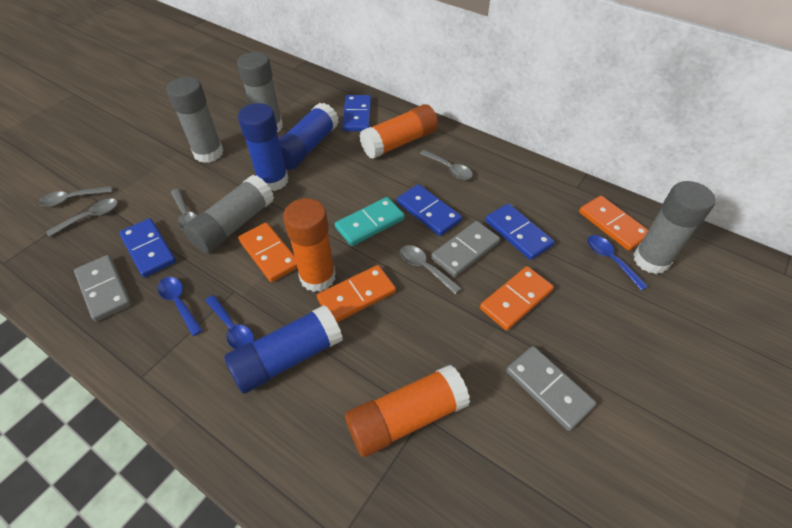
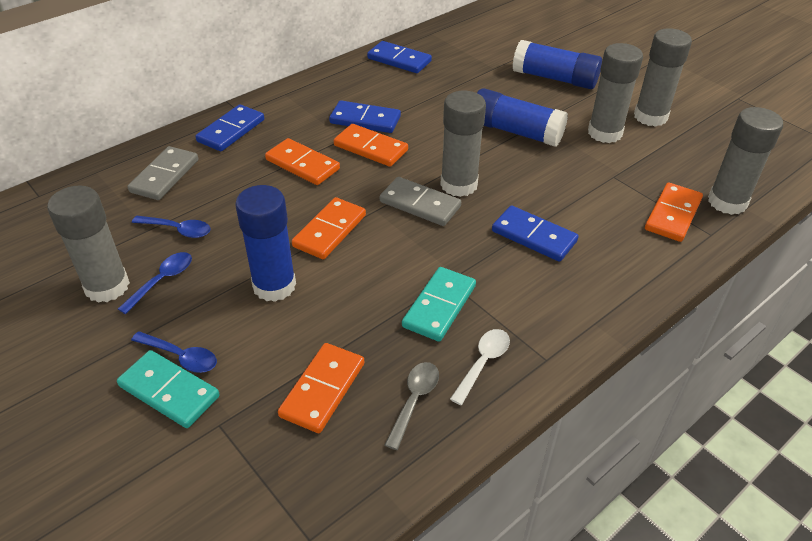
grey domino: [74,255,131,322] [431,221,500,277] [506,346,596,431] = 3 -> [128,146,199,200] [380,177,461,226] = 2
grey glue stick: [167,77,224,163] [183,175,274,254] [237,52,283,132] [633,181,715,274] = 4 -> [47,185,130,303] [440,91,486,197] [588,43,643,143] [634,28,692,127] [708,107,783,215] = 5
grey spoon: [38,186,112,207] [46,199,118,237] [171,189,197,230] [400,245,462,294] [420,150,473,180] = 5 -> [385,362,439,450] = 1
orange domino: [238,223,297,282] [317,265,396,322] [480,266,554,331] [579,196,648,251] = 4 -> [265,138,340,185] [278,343,364,433] [292,197,366,259] [334,124,408,167] [645,183,703,242] = 5
orange glue stick: [283,198,336,292] [345,365,470,457] [359,104,438,159] = 3 -> none = 0
turquoise domino: [335,197,405,246] = 1 -> [117,350,220,428] [402,267,476,342] = 2
white spoon: none = 0 -> [450,329,510,405] = 1

